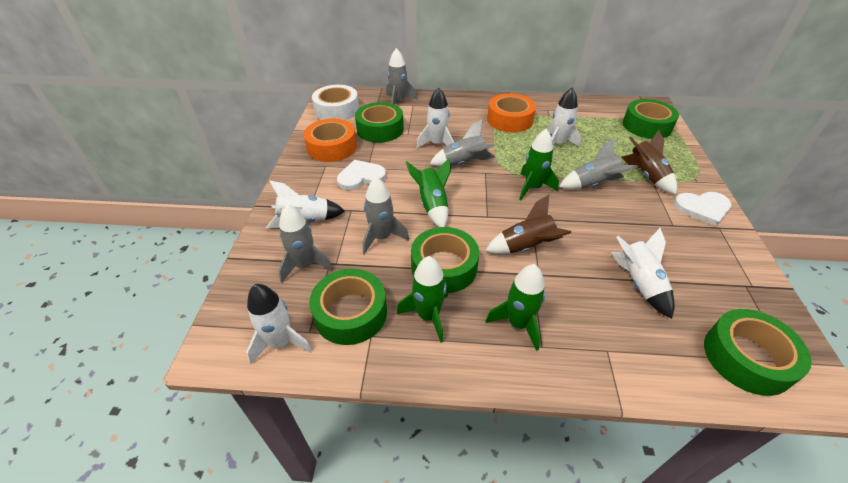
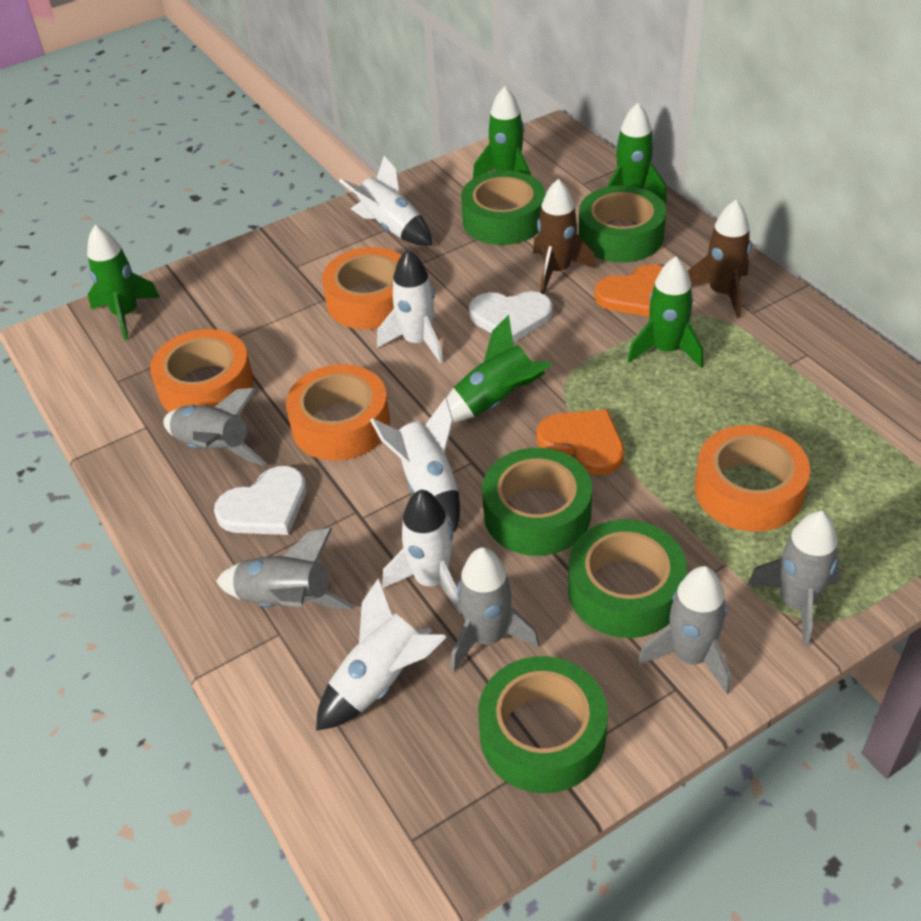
green rocket: [397,256,448,343] [406,158,451,227] [486,264,545,351] [519,129,559,200] = 4 -> [87,225,160,340] [446,315,552,423] [473,86,531,178] [606,103,667,202] [627,256,703,368] = 5
orange heart: none = 0 -> [537,409,624,475] [594,264,663,317] = 2
orange tape: [304,119,357,162] [487,94,536,132] = 2 -> [150,329,254,412] [286,364,390,461] [322,247,402,329] [695,425,810,532] = 4
white tape: [312,85,359,120] = 1 -> none = 0

